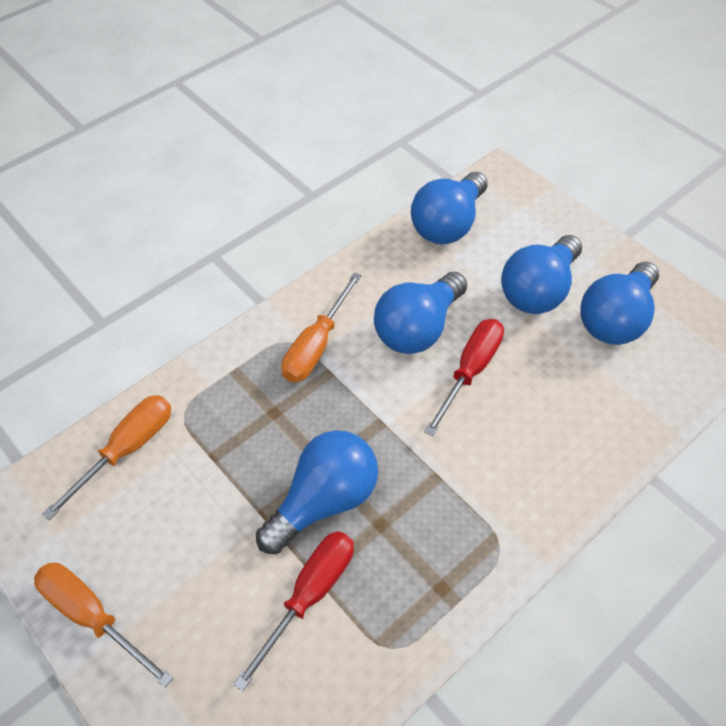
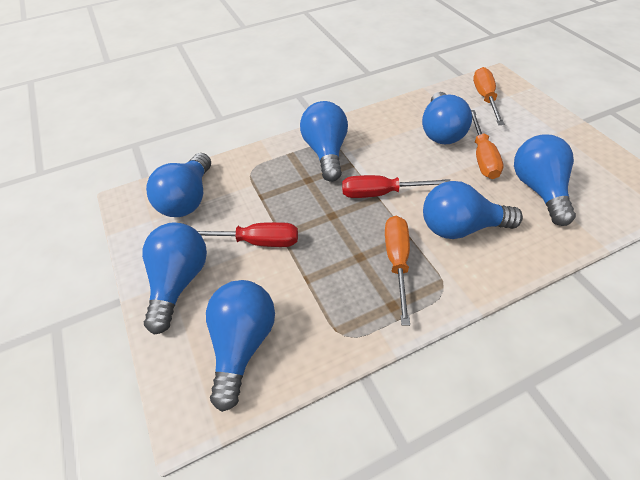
blue light bulb: [256,430,378,554] [374,272,467,354] [411,172,488,244] [501,235,582,314] [580,262,659,345] = 5 -> [142,223,207,335] [146,153,211,217] [206,280,275,412] [300,101,348,182] [422,92,472,144] [423,181,523,239] [514,134,576,226] = 7

